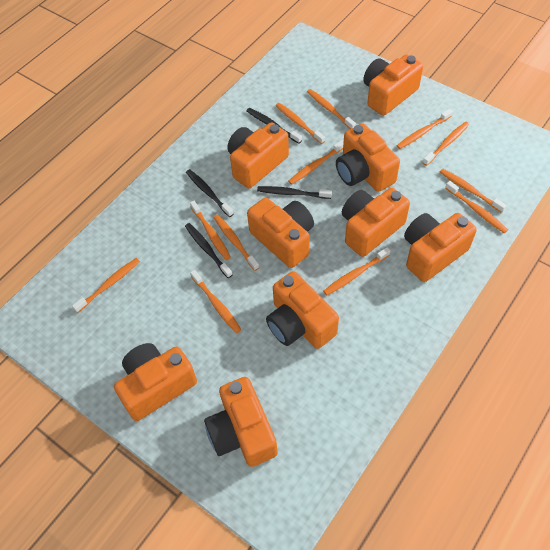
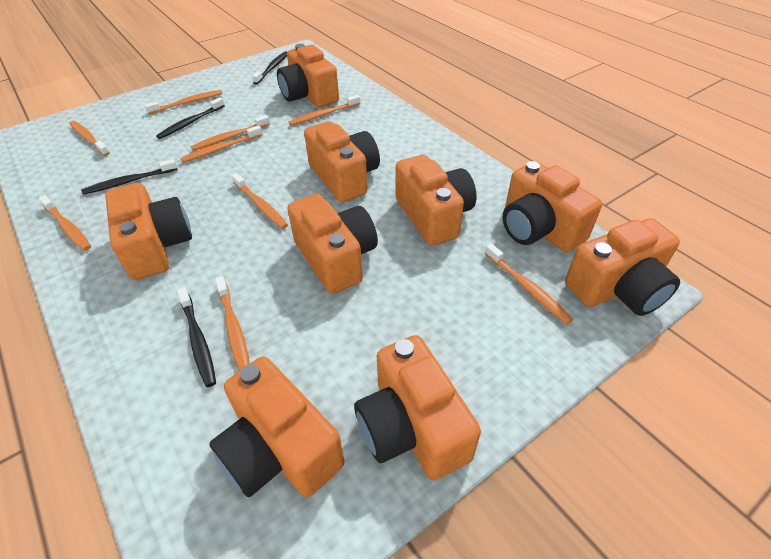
orange toothbrush: [72,258,140,313] [190,201,231,260] [190,270,241,333] [213,215,259,271] [276,103,325,144] [288,140,344,185] [307,89,356,129] [323,247,391,295] [397,109,453,149] [423,122,469,166] [440,169,507,213] [445,181,508,233] = 12 -> [39,195,91,251] [70,121,110,156] [144,90,223,114] [181,125,263,163] [191,115,270,151] [215,276,250,371] [231,173,288,229] [289,95,360,126] [484,243,573,324] = 9

